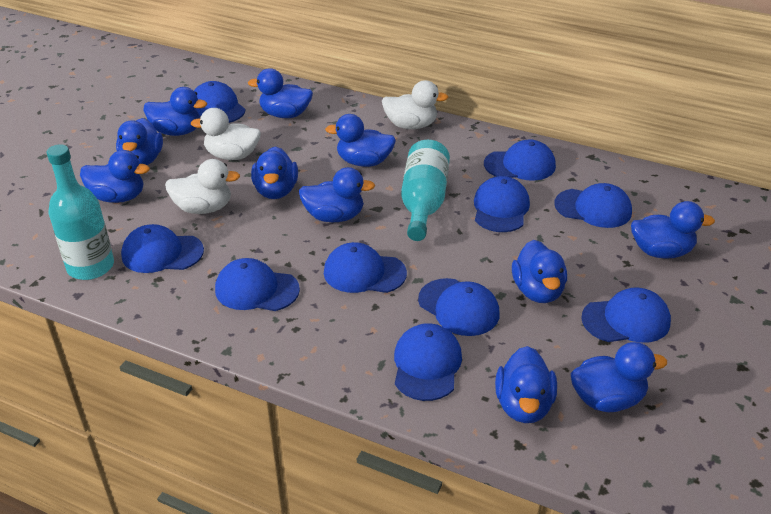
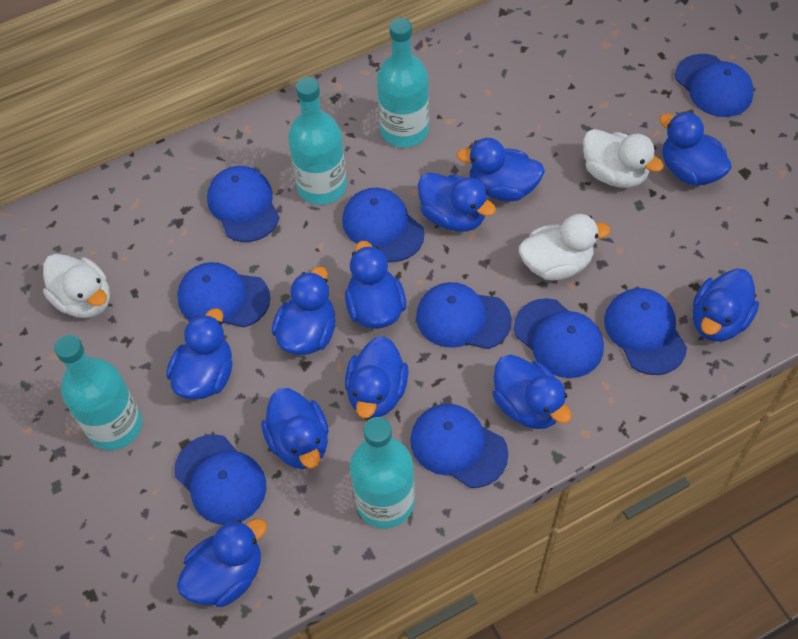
blue cap: [121,224,204,273] [194,81,246,123] [215,258,300,311] [324,242,407,293] [394,323,462,401] [418,278,500,336] [474,176,530,232] [484,140,556,181] [554,183,632,228] [581,288,671,343] = 10 -> [174,434,266,525] [177,262,270,327] [207,166,280,242] [342,188,424,262] [410,404,508,488] [416,282,512,349] [514,298,604,378] [604,288,687,375] [675,54,754,117] = 9
turquoise bottle: [47,144,114,280] [401,140,450,241] = 2 -> [54,335,142,450] [288,77,347,205] [350,417,415,528] [377,18,429,148] = 4

